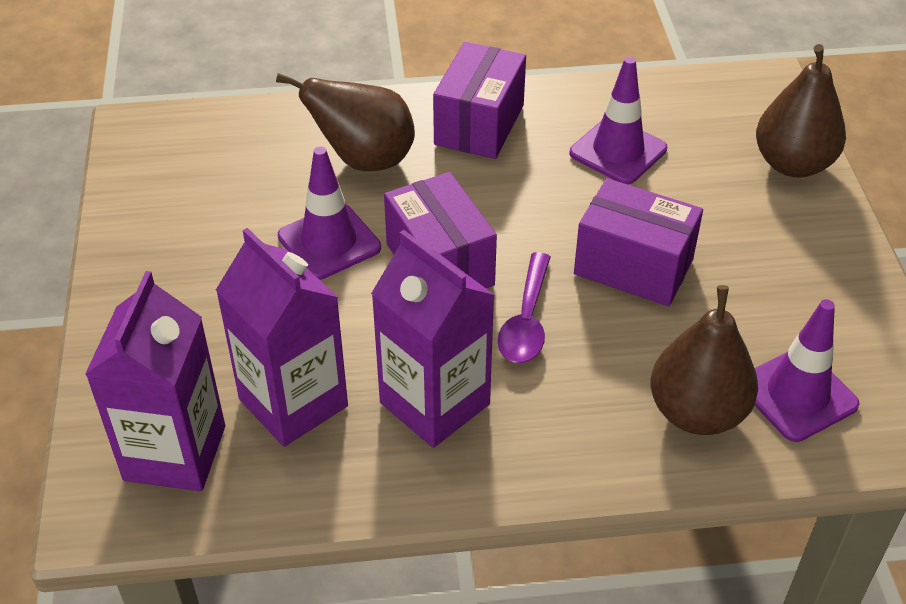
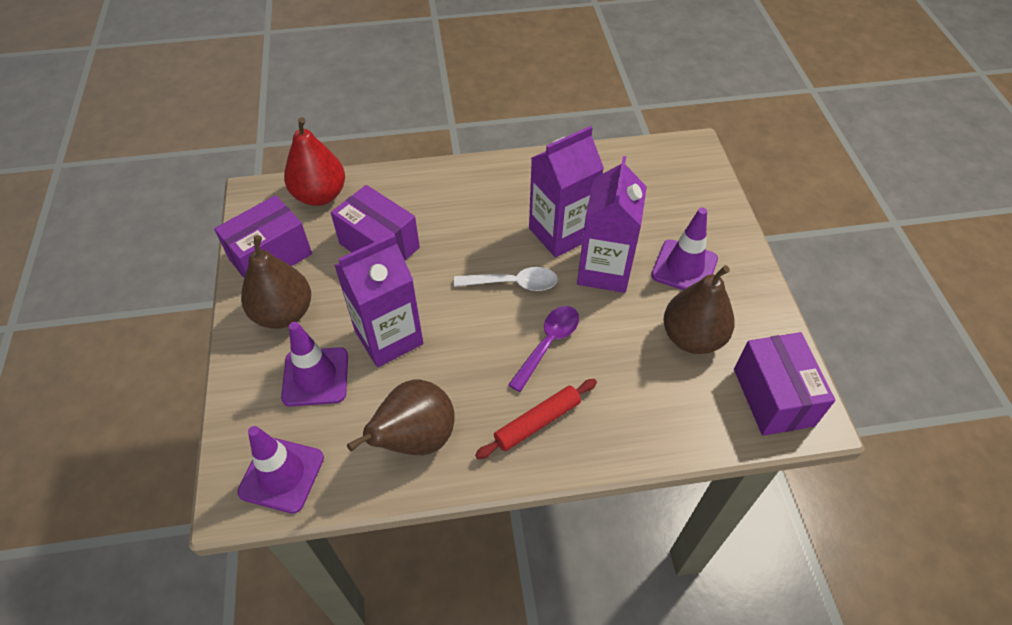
red pear: none = 0 -> [284,117,345,206] = 1
red rolling pin: none = 0 -> [475,379,597,459] = 1
white spoon: none = 0 -> [454,267,558,291] = 1

